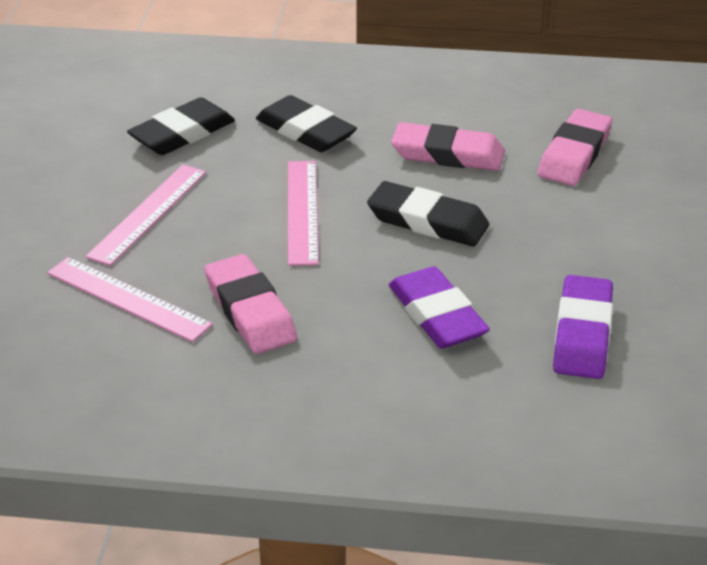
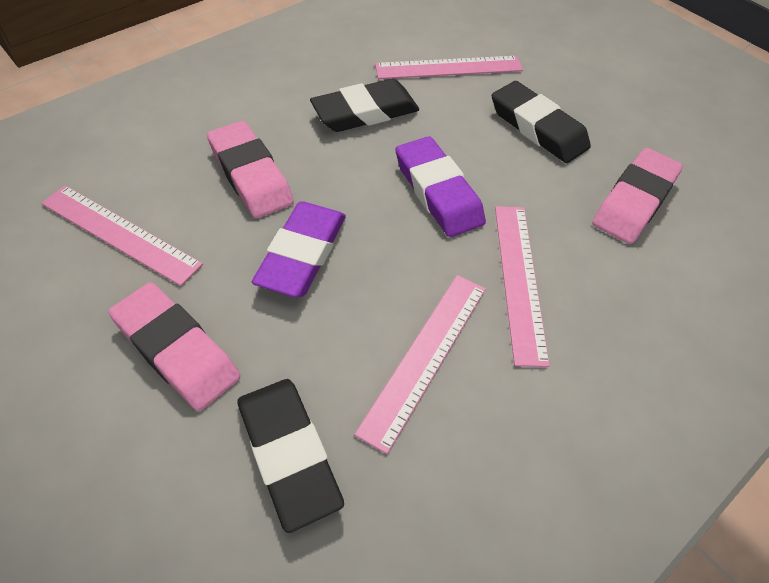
pink ruler: [47,257,213,342] [85,165,206,266] [288,161,319,266] = 3 -> [41,185,203,286] [354,275,486,454] [375,56,523,79] [495,206,550,367] = 4

